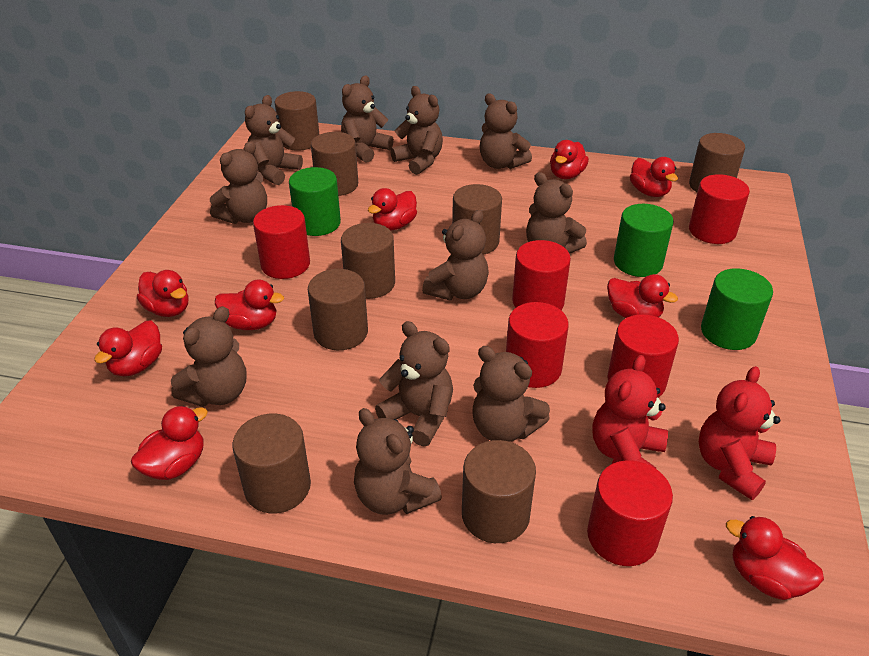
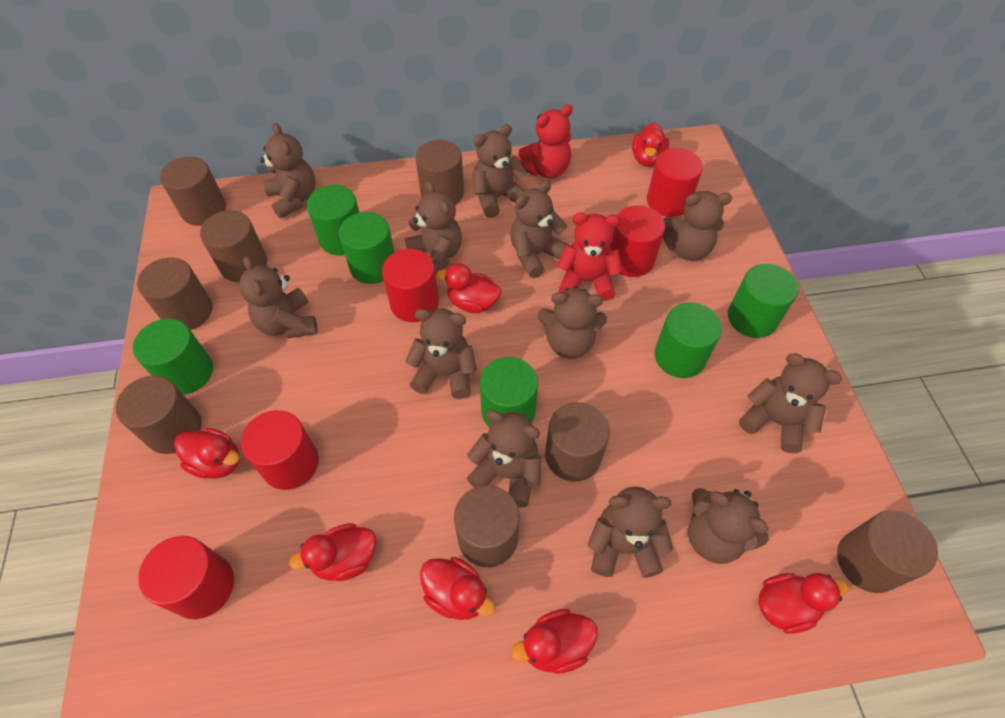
brown teddy bear: [171,306,247,407] [210,141,267,224] [245,95,303,185] [341,76,394,163] [354,408,442,515] [375,321,453,447] [390,86,443,175] [422,210,489,301] [472,346,550,442] [480,93,532,169] [526,172,587,254] = 11 -> [239,256,318,338] [260,123,316,219] [405,180,462,274] [405,309,477,399] [467,410,541,507] [472,124,528,218] [510,180,570,278] [538,286,607,359] [588,487,673,578] [663,191,732,261] [688,488,769,564] [739,353,842,453] = 12
green cylinder: [289,167,341,236] [614,204,674,277] [701,268,773,350] = 3 -> [133,319,213,395] [307,185,359,255] [339,212,395,284] [480,357,538,428] [655,302,722,378] [728,264,798,338] = 6
red cylinder: [253,205,310,279] [506,302,569,388] [512,240,571,310] [587,460,673,566] [608,314,679,397] [689,174,750,244] = 6 -> [138,536,234,619] [241,410,319,490] [382,249,439,322] [610,205,665,277] [647,148,703,217] = 5
red duck: [94,320,162,377] [131,406,208,480] [137,270,188,317] [215,280,284,330] [368,188,417,231] [550,140,589,179] [607,274,678,318] [630,157,678,197] [726,516,824,600] = 9 -> [174,428,240,479] [289,523,376,581] [420,557,495,620] [436,263,501,313] [511,609,598,674] [632,122,669,167] [758,573,848,634] = 7

